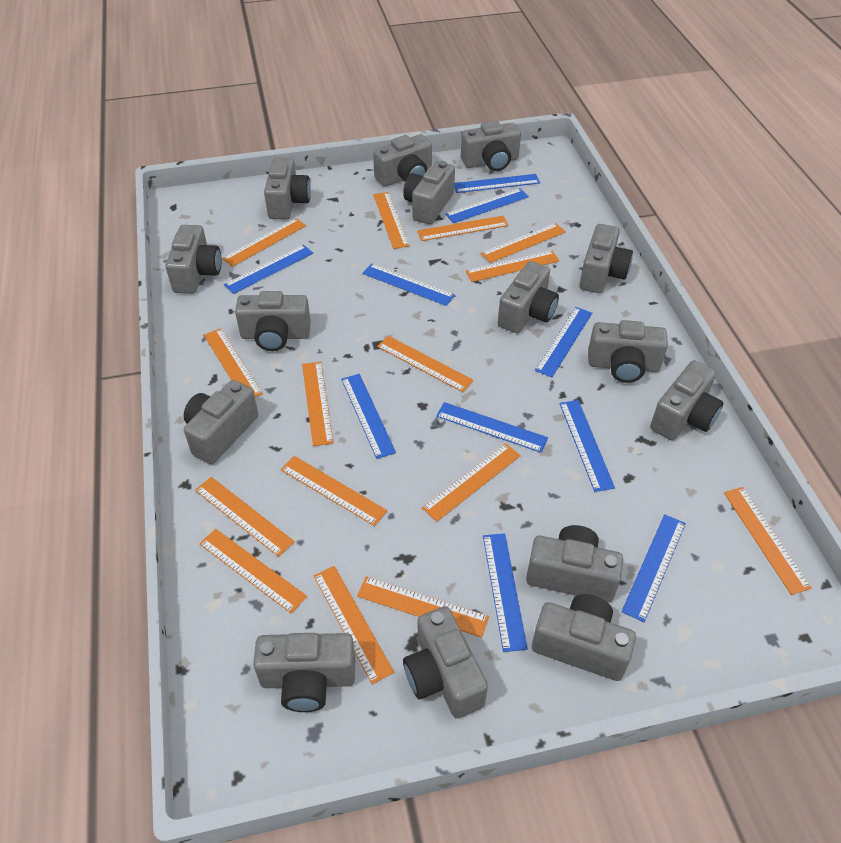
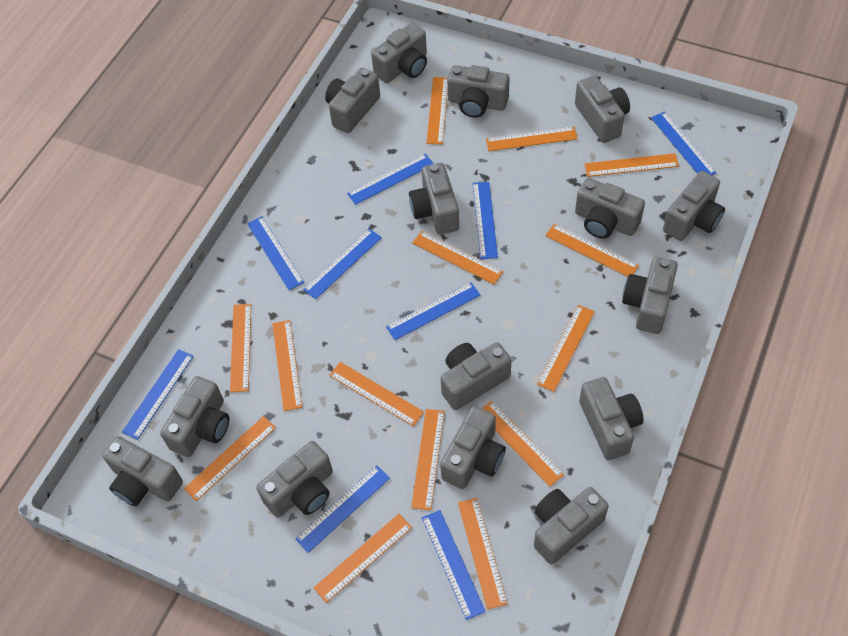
blue ruler: [224,245,313,294] [341,374,396,459] [363,263,455,306] [436,402,548,453] [445,188,529,223] [454,174,540,193] [483,533,528,652] [535,307,592,377] [559,400,615,492] [621,514,686,622] = 10 -> [122,349,194,440] [247,216,304,290] [295,465,390,553] [303,229,382,299] [347,154,434,205] [386,282,480,340] [422,510,486,620] [473,182,498,259] [651,111,716,175] = 9
orange ruler: [195,477,295,557] [199,529,307,613] [204,328,263,397] [222,218,306,267] [281,456,387,526] [302,362,334,446] [314,566,394,684] [357,576,489,638] [373,192,410,249] [377,336,474,392] [417,216,509,241] [422,443,521,522] [465,251,559,282] [481,223,566,263] [724,487,812,595] = 15 -> [184,416,276,501] [230,304,251,392] [272,320,302,411] [313,514,412,603] [329,362,424,426] [411,409,445,510] [412,231,503,284] [426,77,448,144] [458,498,508,609] [482,401,564,487] [486,127,578,151] [537,305,595,392] [545,224,639,277] [585,153,679,177] = 14

